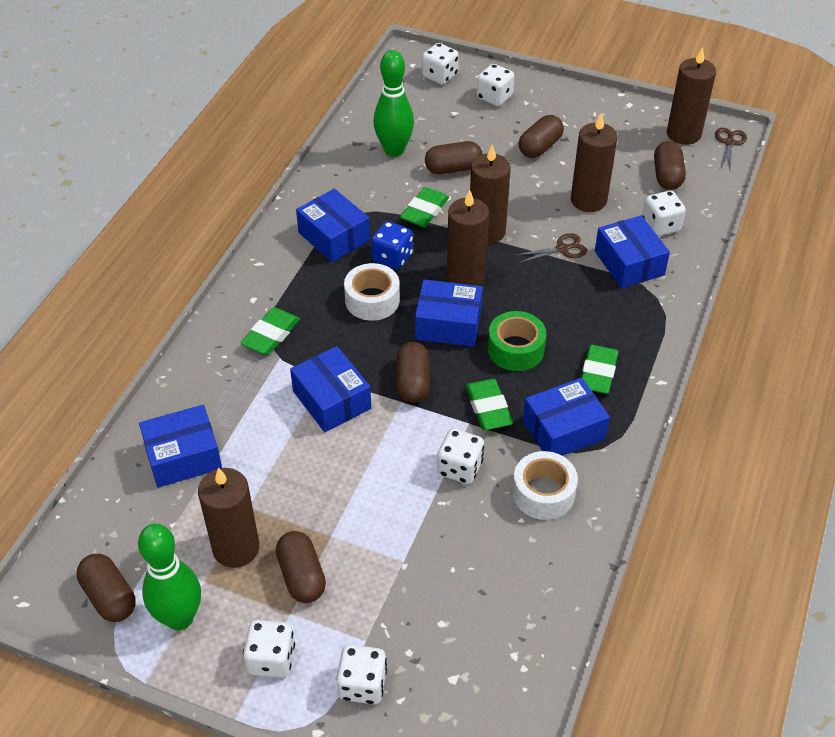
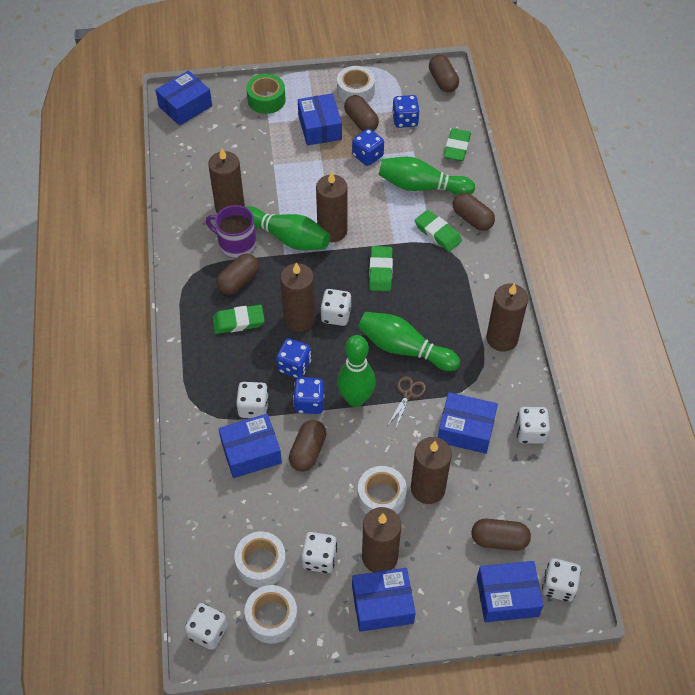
blue dice: [371,221,413,269] = 1 -> [276,338,311,378] [293,377,325,414] [352,129,384,166] [393,95,420,128] = 4
brown candle: [198,467,259,568] [447,190,489,286] [470,145,511,244] [571,113,618,212] [667,47,716,145] = 5 -> [208,148,245,214] [280,263,315,331] [316,171,348,242] [362,507,401,572] [411,437,452,504] [486,283,528,352] = 6
brown scissors: [517,233,587,263] [715,128,747,169] = 2 -> [388,376,426,428] = 1
green bowling pin: [138,524,201,630] [373,50,414,157] = 2 -> [246,206,330,250] [337,335,376,407] [358,312,460,371] [378,157,475,195] = 4
purple mug: none = 0 -> [206,205,256,258] = 1
white tape: [344,263,400,321] [512,451,578,520] = 2 -> [234,531,286,588] [245,585,298,644] [337,66,375,103] [358,466,407,515] = 4

